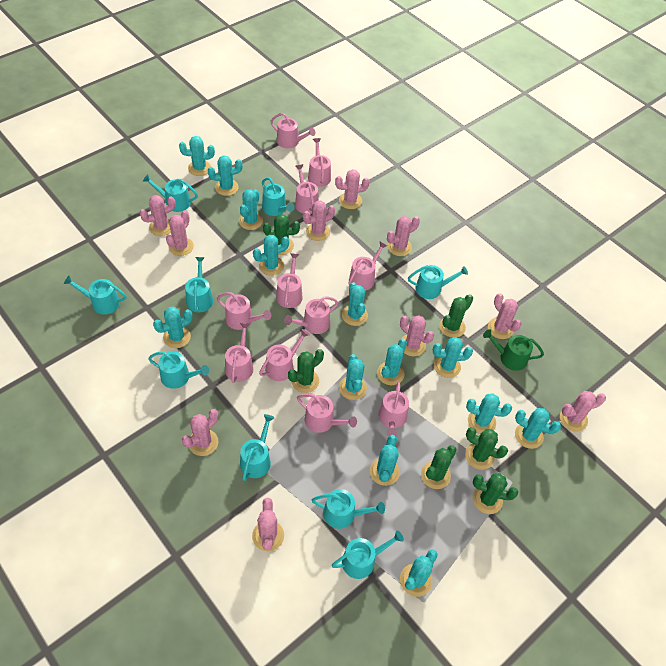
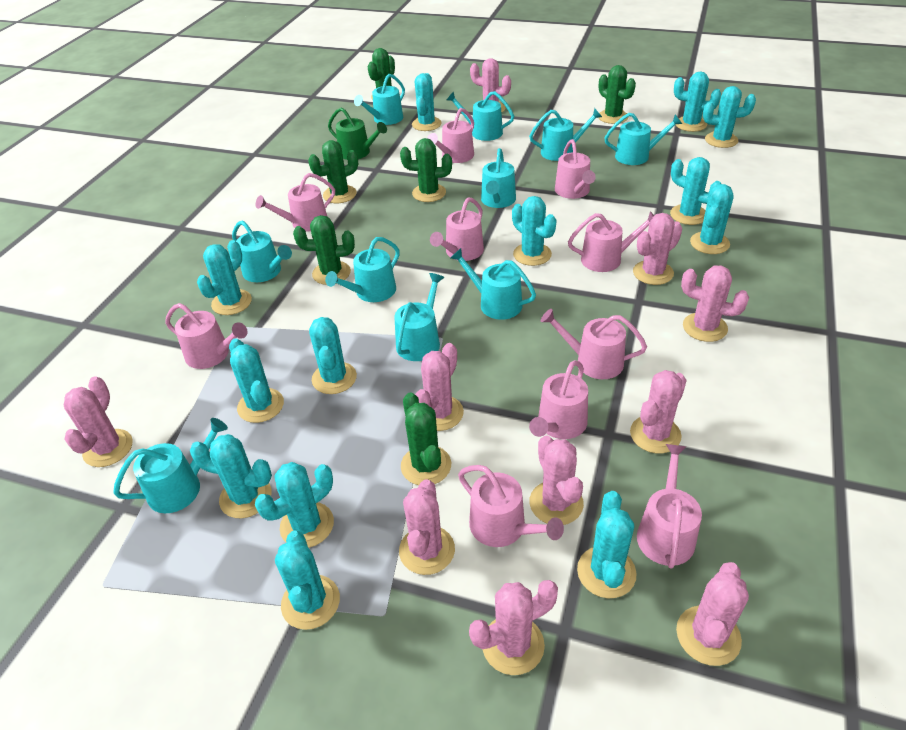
pink watering can: [217,292,271,330] [225,323,253,383] [259,329,310,381] [270,113,315,148] [276,253,302,308] [284,296,338,334] [295,164,319,214] [297,394,357,433] [308,138,331,187] [348,241,387,291] [378,382,409,436] = 11 -> [165,303,248,369] [256,173,335,232] [427,108,474,163] [430,198,484,261] [458,465,564,547] [529,360,588,439] [541,309,647,379] [555,139,596,199] [568,211,654,272] [637,444,702,569] = 10
turquoise watering can: [64,276,127,315] [143,174,198,212] [148,351,209,389] [185,257,213,312] [240,414,274,481] [262,177,295,216] [312,489,385,529] [332,530,404,579] [408,265,468,299] = 9 -> [113,418,228,513] [232,221,292,282] [325,237,400,302] [354,74,405,125] [394,273,444,361] [447,91,514,141] [451,248,536,320] [481,148,516,208] [529,108,602,161] [605,113,682,165] = 10

